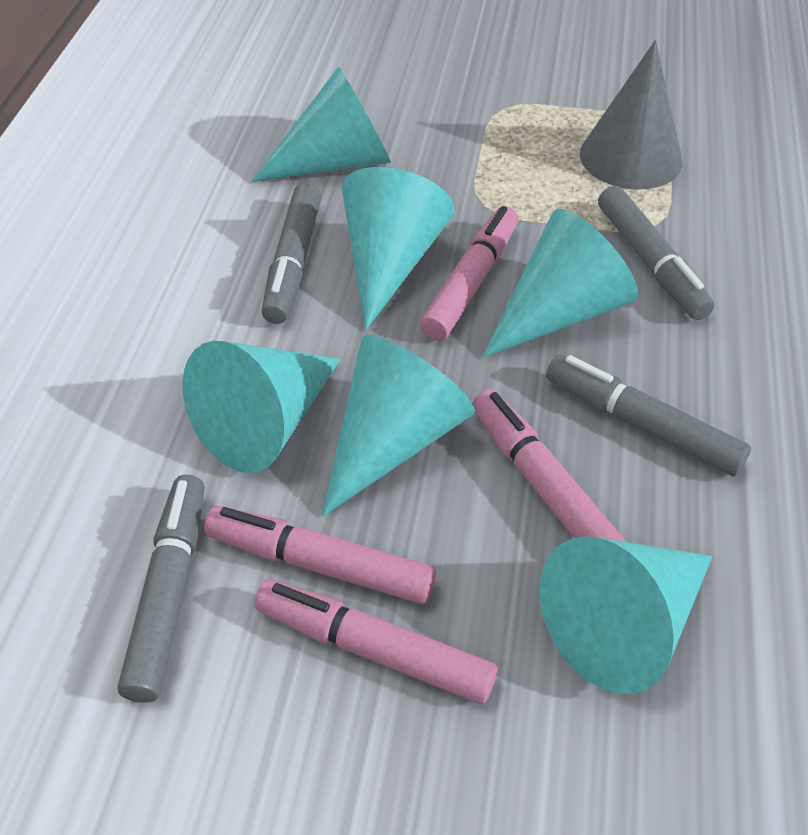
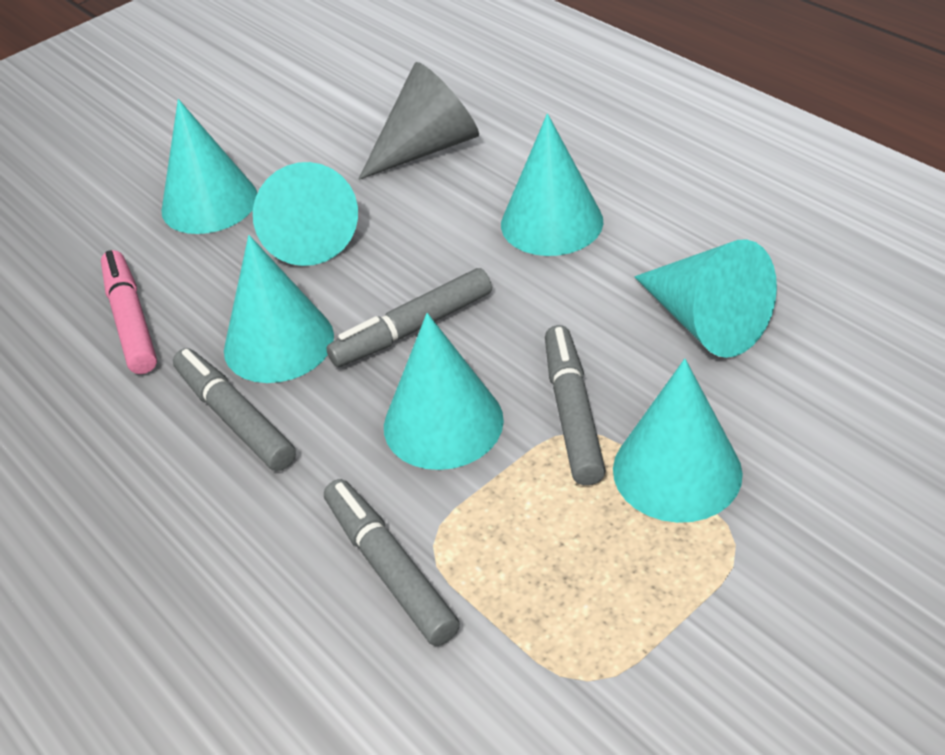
pink marker: [204,506,436,604] [254,580,498,704] [420,206,518,341] [472,389,626,542] = 4 -> [101,250,157,374] = 1
turquoise cone: [182,341,341,473] [252,66,391,182] [322,335,475,517] [342,167,455,330] [483,209,639,358] [540,536,712,694] = 6 -> [161,99,257,234] [224,235,334,383] [253,162,358,266] [384,313,504,470] [501,113,603,256] [613,359,743,523] [634,239,777,358] = 7

